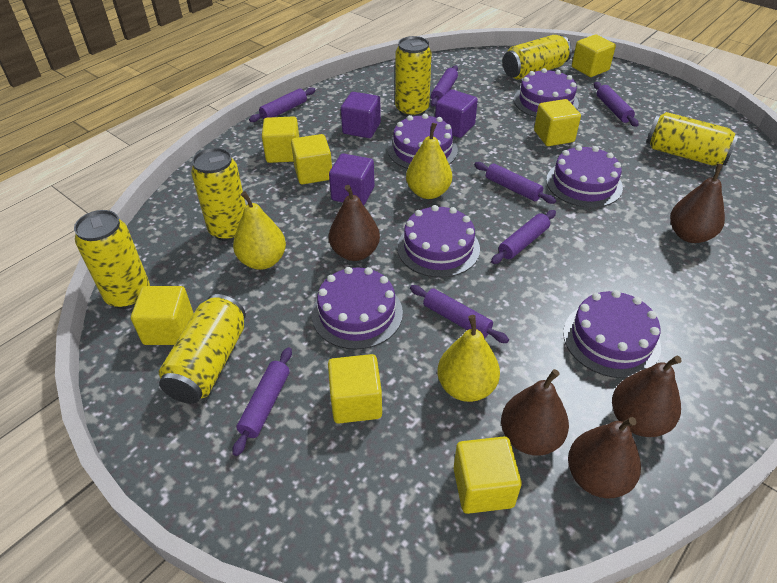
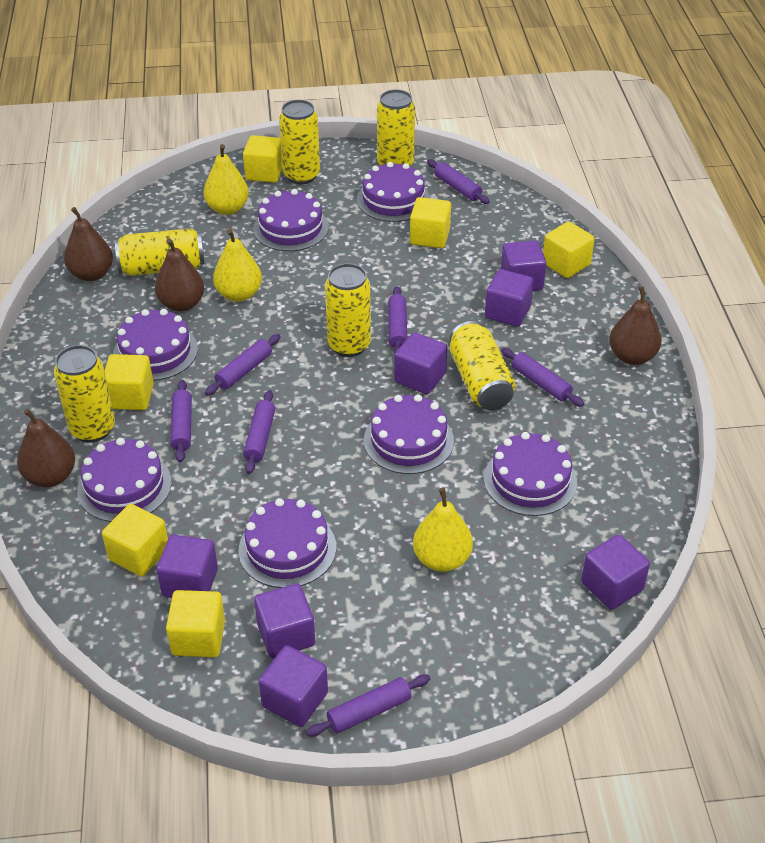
brown pear: [329,185,380,261] [501,369,569,456] [568,417,641,498] [612,356,682,437] [670,163,725,243] = 5 -> [17,408,75,487] [64,207,113,281] [155,238,204,312] [609,286,662,365] = 4
purple cake: [312,267,403,350] [388,113,458,169] [397,205,480,278] [514,68,579,117] [546,145,623,208] [563,290,661,378] = 6 -> [77,438,172,522] [113,309,198,381] [239,498,336,588] [253,189,329,251] [357,162,430,222] [364,394,454,474] [484,432,577,516] = 7
purple cube: [329,153,374,205] [341,92,381,138] [435,90,478,138] = 3 -> [157,534,218,598] [254,583,315,658] [259,645,328,727] [394,332,447,394] [485,269,534,327] [501,240,546,291] [581,534,650,610] = 7
yellow cube: [131,286,193,345] [262,116,299,163] [291,134,332,184] [328,354,382,424] [453,437,522,514] [534,99,581,146] [572,34,616,77] = 7 -> [102,504,168,577] [105,354,154,410] [166,590,225,657] [243,135,283,183] [410,197,451,248] [543,222,595,278] = 6

